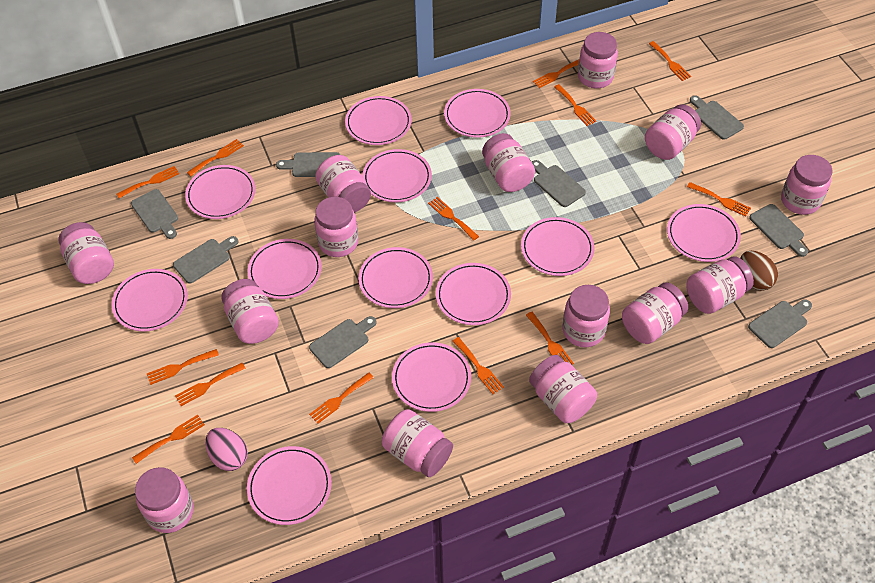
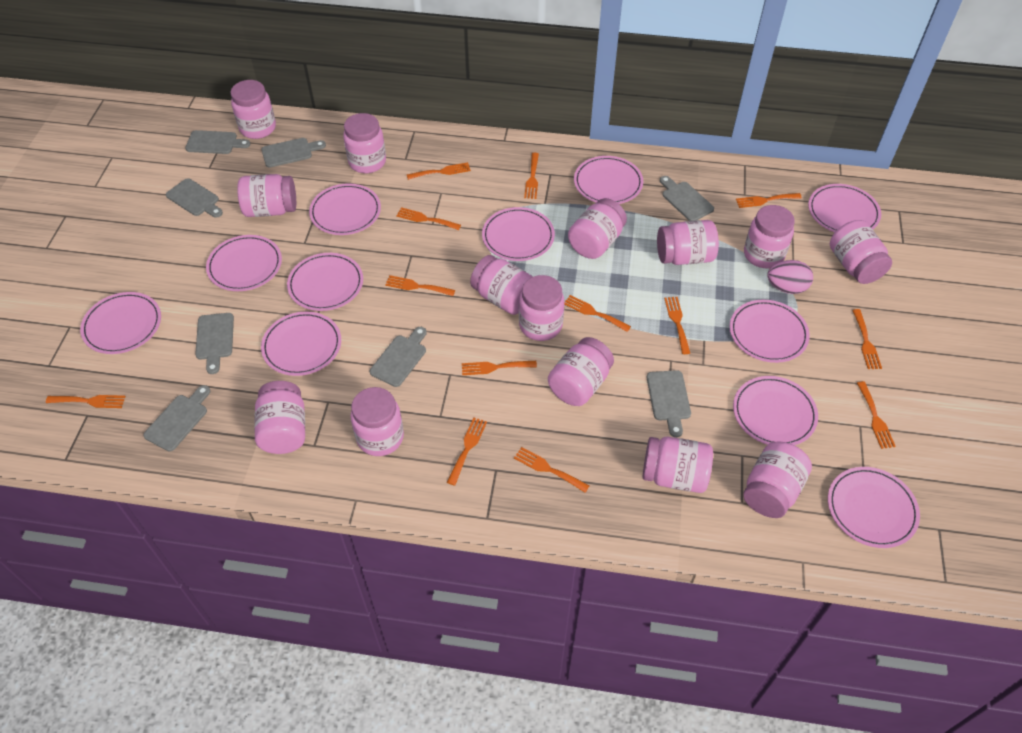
brown egg: [741,251,778,291] = 1 -> none = 0
pink plate: [112,269,188,332] [185,165,256,219] [247,446,332,525] [248,239,322,299] [345,96,412,145] [359,247,433,308] [362,149,432,202] [392,342,471,412] [436,263,511,325] [444,89,511,138] [521,217,594,276] [667,204,741,262] = 12 -> [80,292,161,354] [206,235,282,291] [261,311,341,376] [287,253,363,311] [309,183,381,235] [482,207,555,261] [574,156,643,204] [730,300,810,363] [733,376,818,445] [808,184,881,232] [828,467,920,548] = 11

